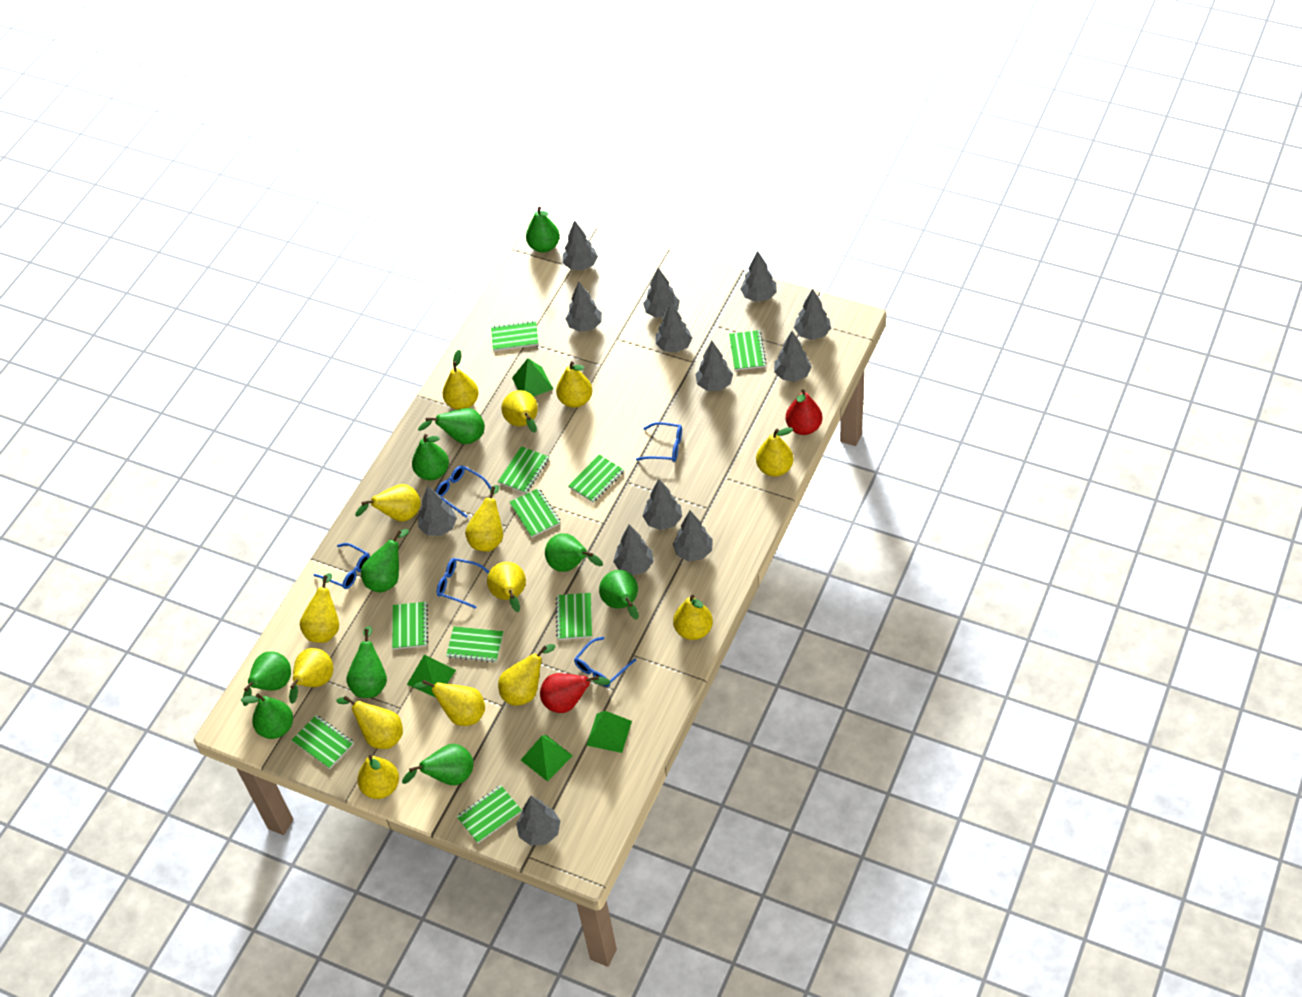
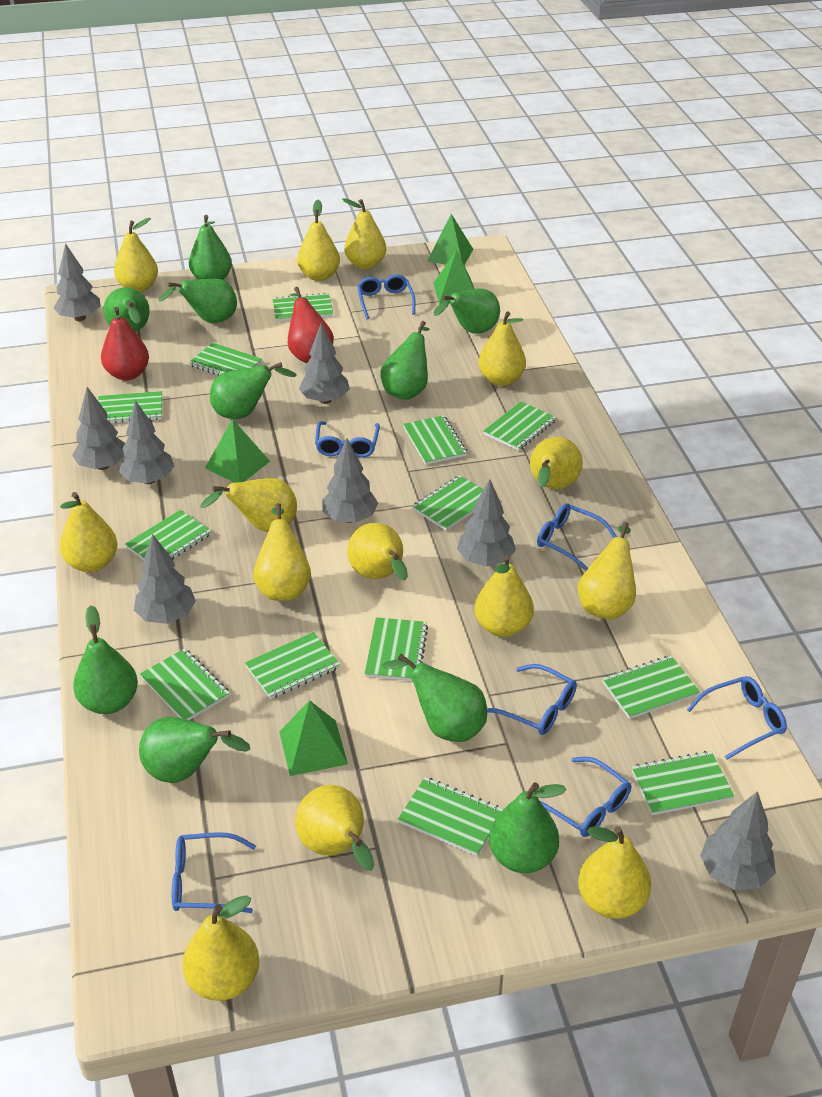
blue glasses: [314,543,370,589] [436,466,491,518] [437,558,489,609] [574,637,636,687] [636,422,682,462] = 5 -> [172,832,256,913] [315,421,380,458] [357,274,415,319] [487,664,577,735] [537,503,617,571] [540,757,631,837] [687,676,787,760] = 7
green notebook: [292,715,354,769] [392,602,428,649] [446,626,503,663] [456,785,522,843] [491,320,538,351] [498,446,549,493] [510,488,560,538] [556,593,592,640] [568,455,624,503] [729,330,766,371] = 10 -> [98,391,162,423] [125,510,211,560] [140,648,230,720] [189,343,262,376] [245,632,340,699] [272,293,334,322] [364,617,428,681] [398,777,503,856] [403,415,467,465] [412,475,484,531] [483,401,556,451] [602,656,700,719] [632,751,734,815] = 13
grey tree: [418,486,457,536] [516,796,561,846] [563,220,598,270] [565,281,602,332] [613,525,654,575] [643,268,680,318] [643,479,682,530] [656,302,692,353] [673,511,713,561] [695,341,733,391] [740,251,777,302] [774,331,812,382] [794,289,831,340] = 13 -> [54,243,101,321] [72,387,125,470] [119,400,174,484] [134,534,196,624] [299,323,350,404] [322,438,378,523] [457,479,516,566] [700,791,776,890] = 8

